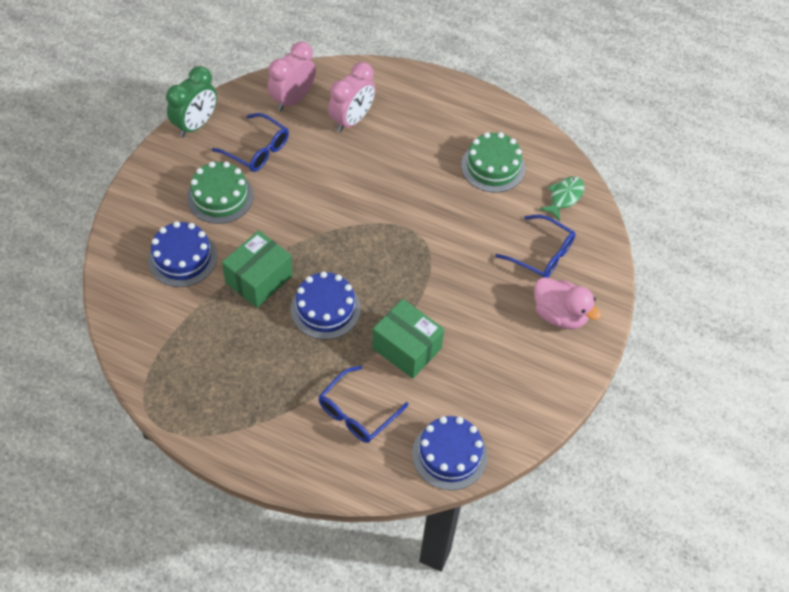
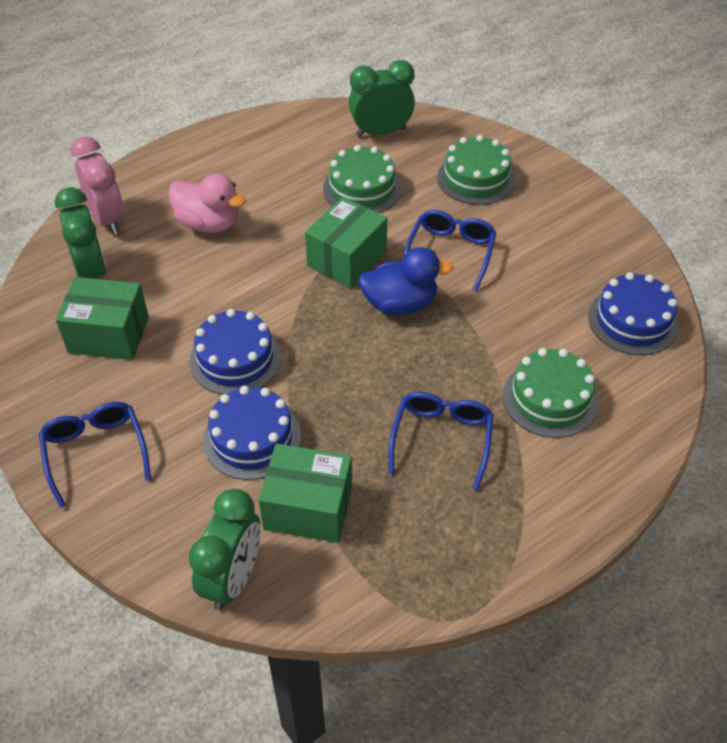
blue duck: none = 0 -> [358,247,454,315] = 1
green box: [222,230,293,308] [372,299,444,379] = 2 -> [56,277,149,360] [258,444,352,543] [305,197,387,288] = 3
green cake: [187,162,253,224] [461,132,525,193] = 2 -> [323,145,402,213] [437,135,515,205] [503,348,598,438] = 3
green clock: [166,66,217,137] = 1 -> [55,187,107,279] [189,489,261,611] [349,60,415,137] = 3
green fish: [539,176,584,222] = 1 -> none = 0
pink clock: [268,42,316,111] [328,62,375,132] = 2 -> [70,136,125,235] = 1

